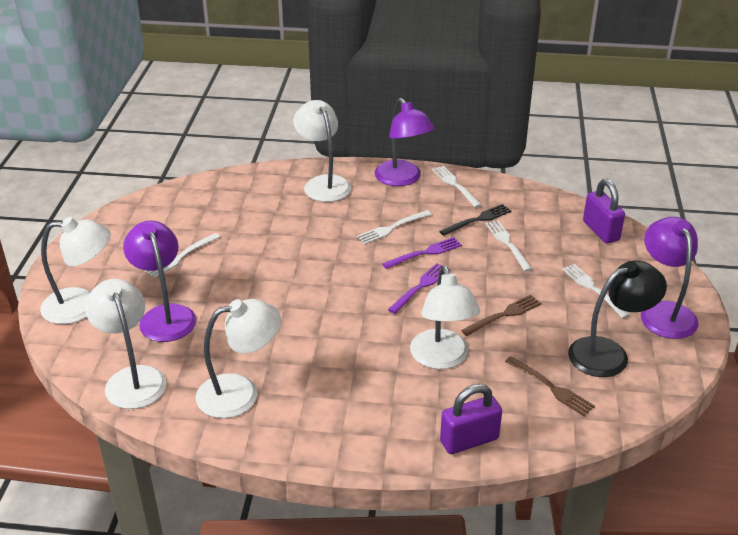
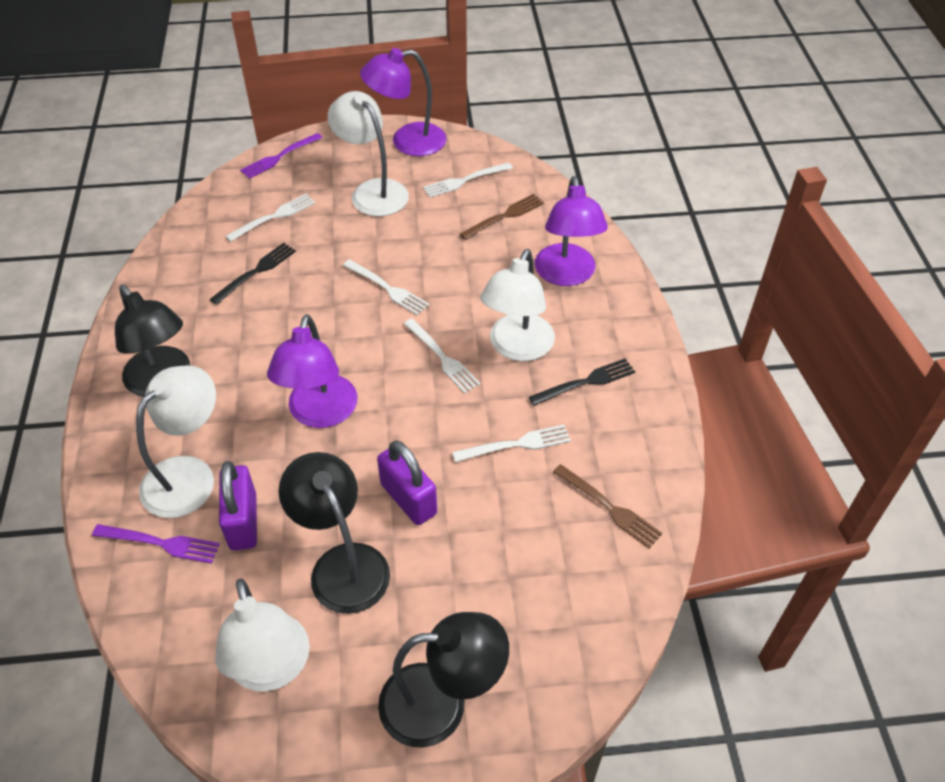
black fork: [439,204,511,236] = 1 -> [210,243,296,305] [529,358,635,406] = 2
black lamp: [568,260,667,377] = 1 -> [115,284,190,397] [279,452,390,614] [378,612,509,748] = 3
white lamp: [40,217,111,324] [85,279,167,409] [196,299,281,418] [293,100,351,202] [410,266,480,369] = 5 -> [136,365,216,518] [215,579,310,691] [327,91,409,216] [480,249,555,361] = 4

